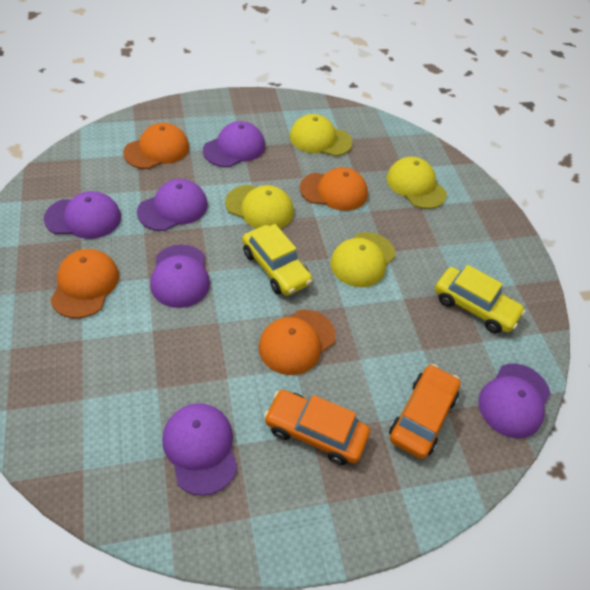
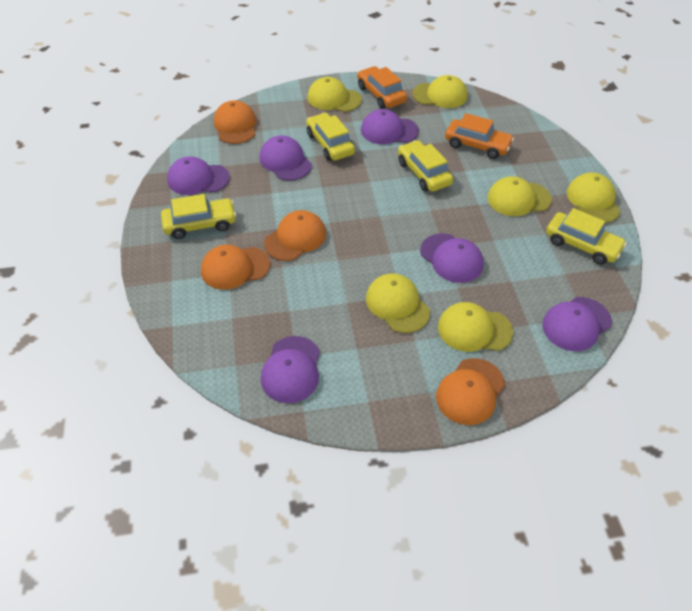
yellow cap: [225,185,294,229] [289,114,352,156] [330,232,396,287] [387,157,447,209] = 4 -> [308,77,362,112] [366,273,430,333] [412,75,468,108] [438,302,513,352] [487,176,552,216] [567,173,620,223] = 6
yellow car: [242,224,312,296] [435,265,525,333] = 2 -> [161,194,237,239] [306,113,355,161] [398,140,453,192] [546,208,627,265] = 4

